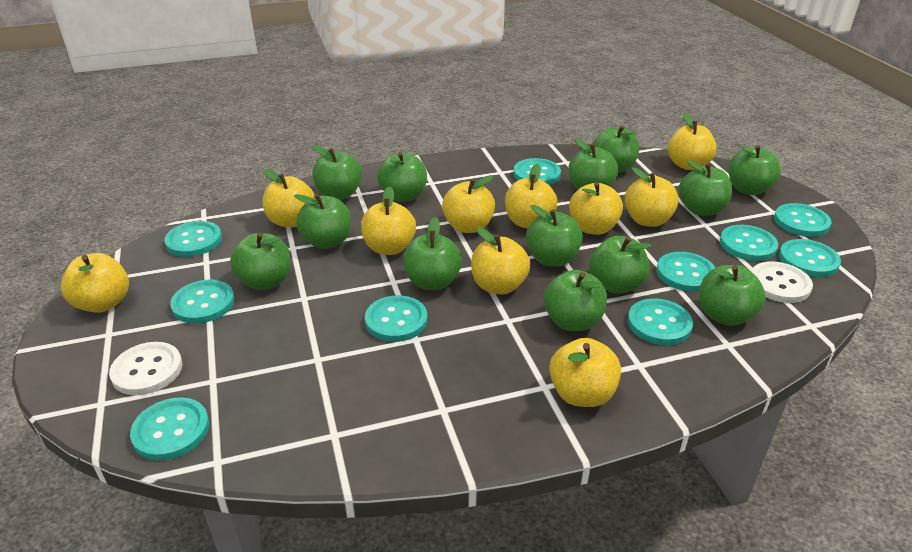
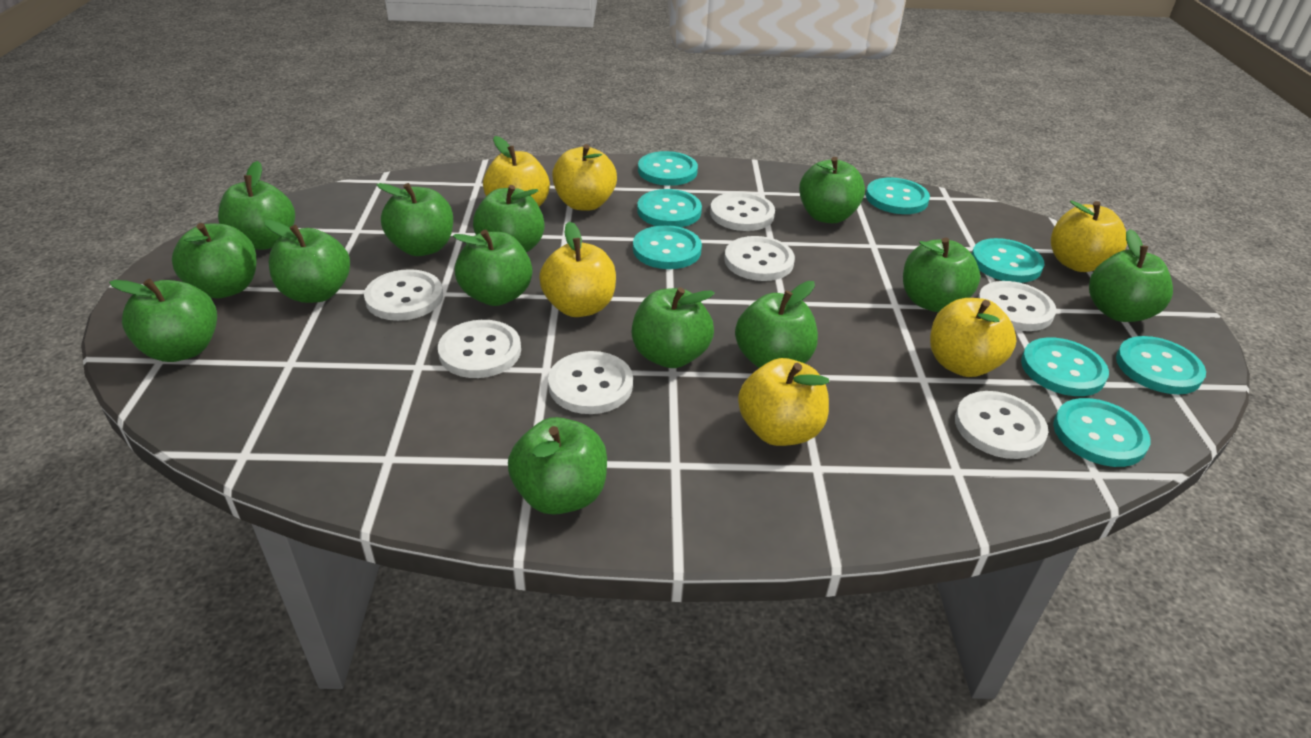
turquoise button: [130,397,209,460] [164,221,222,257] [170,280,235,324] [365,295,427,342] [513,158,561,185] [628,298,693,345] [656,252,715,292] [720,225,778,261] [774,203,832,237] [779,239,841,277] = 10 -> [633,225,702,269] [637,189,702,227] [638,151,698,186] [866,177,930,214] [972,238,1044,283] [1021,337,1109,396] [1053,398,1150,467] [1116,336,1206,394] = 8
white button: [109,342,183,395] [751,262,813,303] = 2 -> [364,269,443,321] [438,320,521,378] [548,351,633,414] [710,192,775,231] [724,236,795,281] [955,391,1048,459] [978,281,1056,331] = 7
yellow apple: [61,253,129,313] [263,169,315,227] [361,186,416,255] [442,175,495,233] [471,227,530,295] [505,164,557,228] [549,338,621,407] [569,182,623,235] [625,167,679,227] [668,113,717,170] = 10 -> [483,136,550,206] [539,221,616,317] [552,144,617,211] [738,358,829,446] [930,298,1016,377] [1051,200,1127,272] = 6

